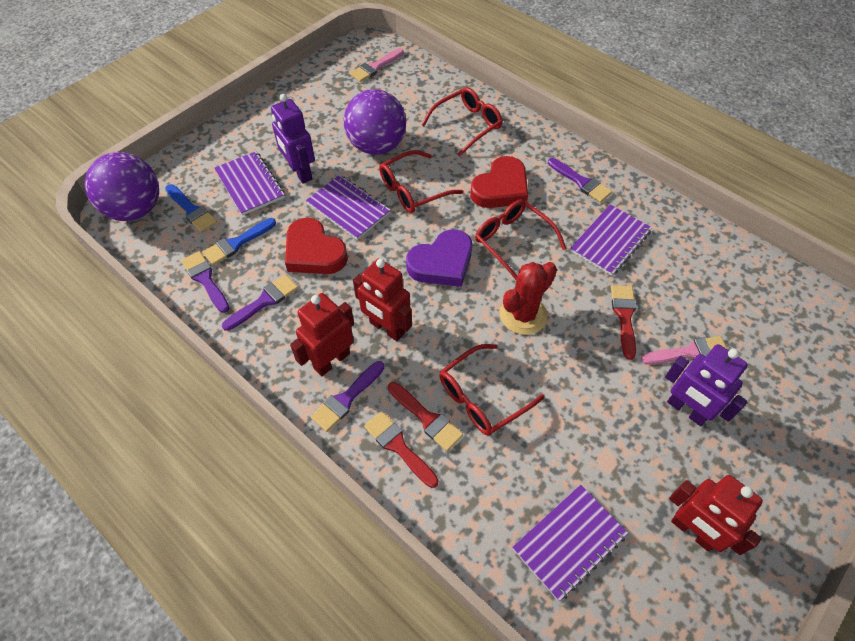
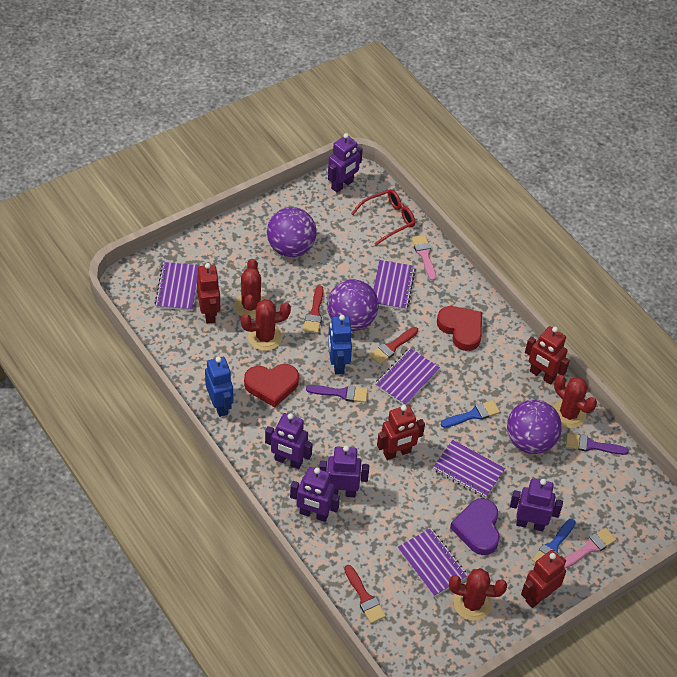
blue robot: none = 0 -> [205,357,233,417] [328,315,352,375] = 2
purple ball: [85,152,159,221] [344,89,406,155] = 2 -> [267,207,317,257] [327,279,379,331] [507,399,562,454] = 3
purple brush: [181,251,230,313] [222,275,298,331] [311,361,384,432] [548,158,612,203] = 4 -> [306,385,368,403] [566,433,629,455] = 2
purple notebook: [214,151,285,216] [306,175,390,240] [512,485,628,601] [570,204,652,276] = 4 -> [155,262,200,311] [373,260,416,310] [375,348,440,405] [397,528,468,597] [433,440,505,498] = 5
purple robot: [271,94,315,184] [665,344,748,426] = 2 -> [265,413,313,469] [290,467,340,522] [319,445,369,497] [328,133,363,193] [510,478,563,531] = 5
red cactus: [500,262,557,335] = 1 -> [234,259,265,319] [241,299,291,351] [449,568,507,621] [553,375,597,428] = 4
red glasses: [379,150,463,213] [421,87,503,157] [440,344,545,436] [475,199,567,280] = 4 -> [351,189,415,246] = 1
red robot: [290,293,354,376] [353,259,412,341] [669,475,763,555] = 3 -> [197,263,220,324] [377,405,425,460] [521,550,566,608] [525,326,570,385] = 4

